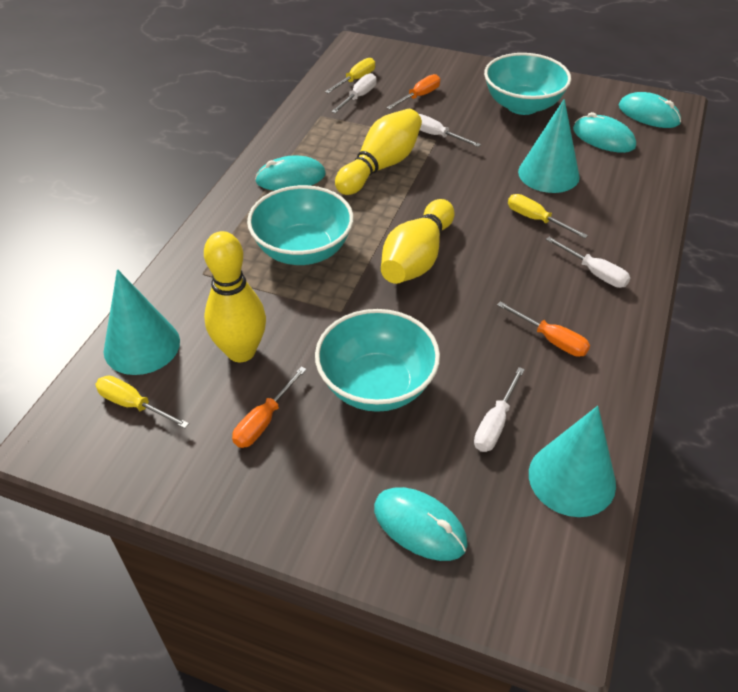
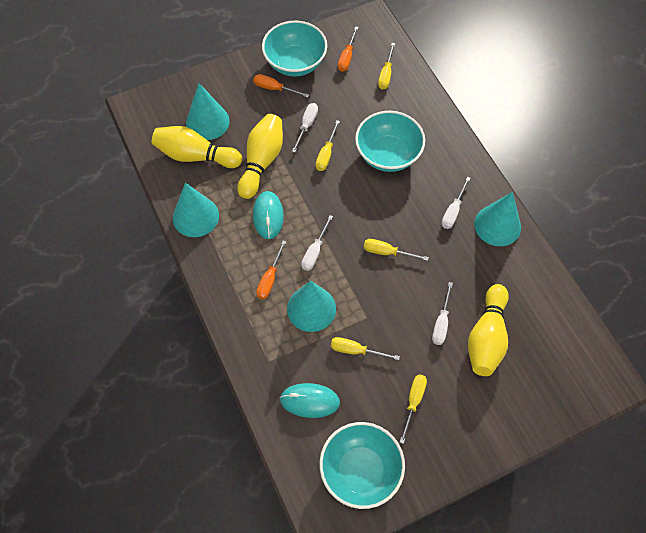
turquoise cone: [104,269,180,375] [518,99,580,193] [529,406,616,517] = 3 -> [173,183,219,237] [186,83,230,140] [287,281,336,332] [474,192,521,246] = 4
turquoise mouse: [255,156,326,190] [374,487,468,561] [573,112,636,153] [619,92,681,128] = 4 -> [253,191,284,239] [280,383,340,418] = 2
yellow screwdriver: [95,376,189,428] [325,58,375,94] [508,194,588,238] = 3 -> [316,120,340,171] [331,337,400,360] [364,239,429,261] [378,43,395,90] [399,374,427,444] = 5

